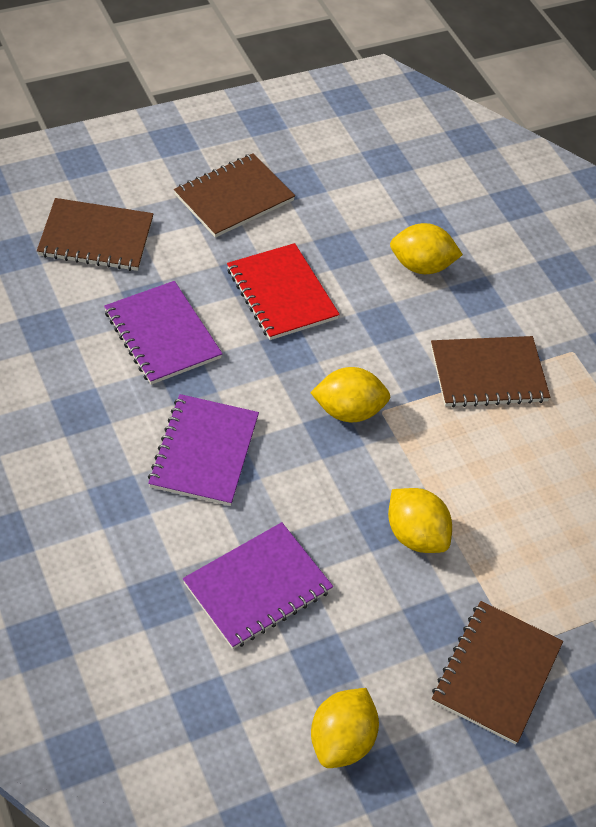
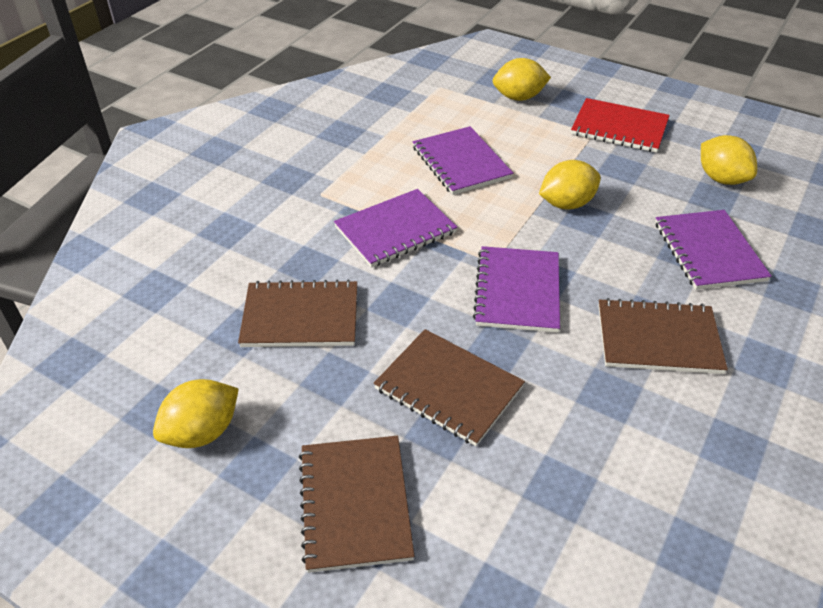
purple notebook: [104,281,223,385] [148,394,259,506] [183,522,333,649] = 3 -> [334,189,457,268] [413,126,513,195] [473,246,560,333] [655,210,771,290] = 4

